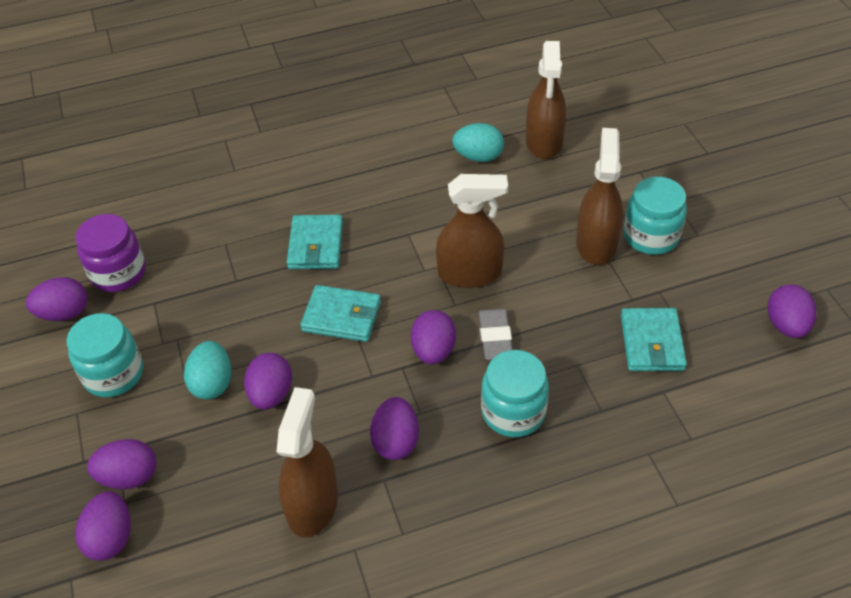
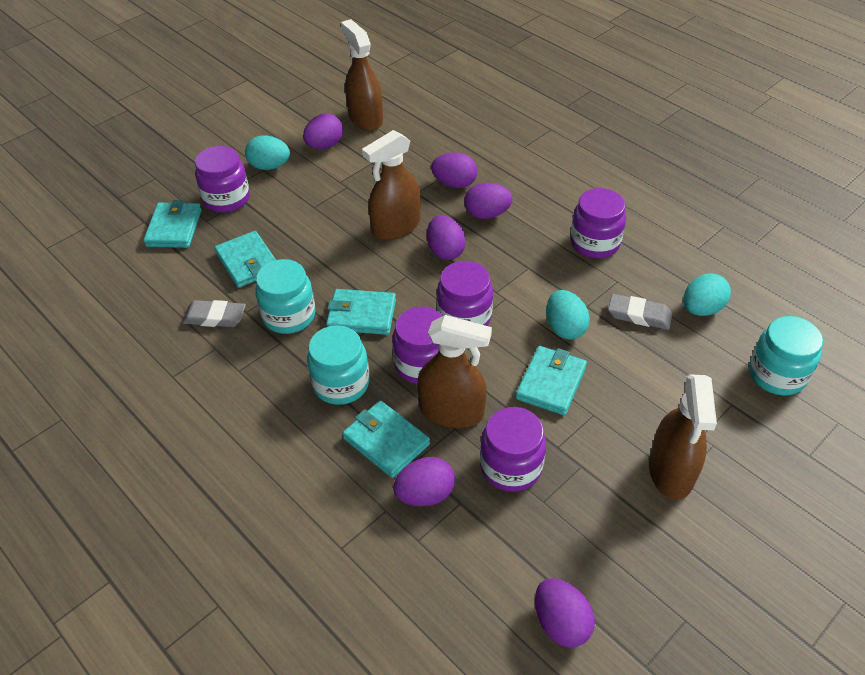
grey eraser: [478,308,513,360] = 1 -> [182,300,246,327] [608,294,672,330] = 2
purple egg: [26,277,87,321] [75,491,130,561] [87,439,156,489] [244,353,292,410] [370,397,419,460] [411,310,456,365] [767,284,816,338] = 7 -> [303,114,343,149] [393,457,455,506] [427,215,466,260] [431,152,477,188] [464,182,513,219] [535,578,595,648] = 6
purple jar: [75,214,146,292] = 1 -> [195,146,250,213] [392,306,443,384] [437,261,493,326] [480,407,546,492] [570,188,626,258] = 5
turquoise egg: [184,341,232,399] [452,123,504,162] = 2 -> [245,135,290,170] [546,290,590,339] [683,273,731,316] = 3
turquoise wallet: [287,215,343,269] [300,285,381,342] [621,308,687,371] = 3 -> [143,200,202,248] [214,231,276,288] [326,289,396,335] [342,401,430,478] [516,346,587,416] = 5

